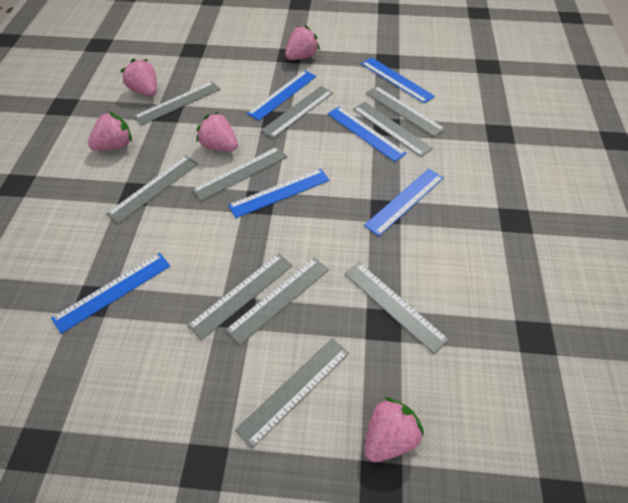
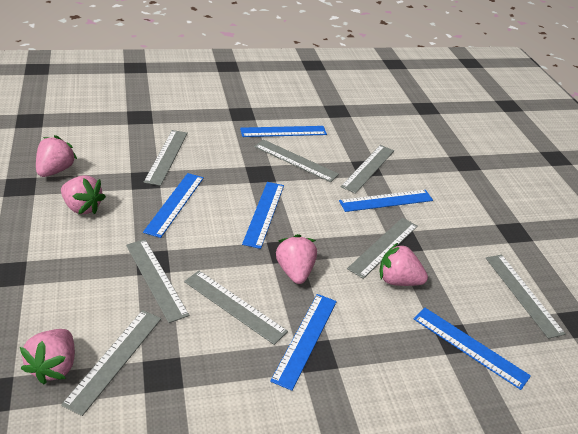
grey ruler: [106,156,198,224] [133,81,220,126] [187,253,293,340] [192,147,287,201] [225,257,329,345] [235,338,349,449] [261,86,333,138] [344,262,449,354] [353,102,433,157] [366,86,445,137] = 10 -> [61,310,161,416] [126,239,189,323] [144,130,188,186] [184,271,288,345] [254,139,339,182] [341,145,394,194] [347,218,418,279] [486,255,565,339] = 8

